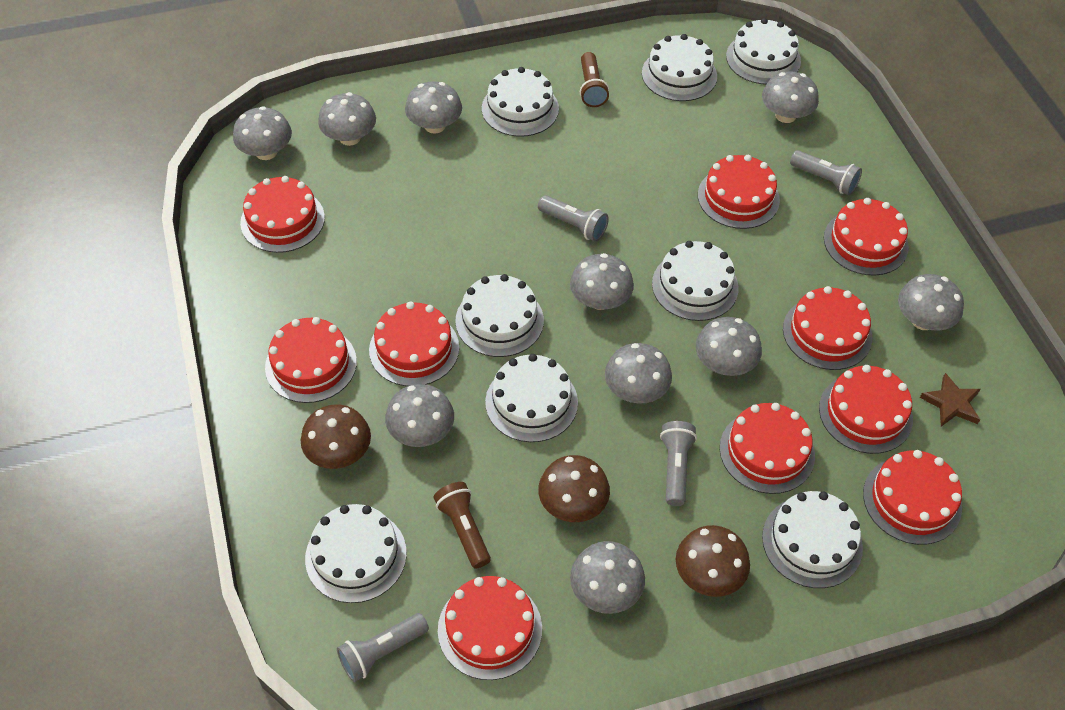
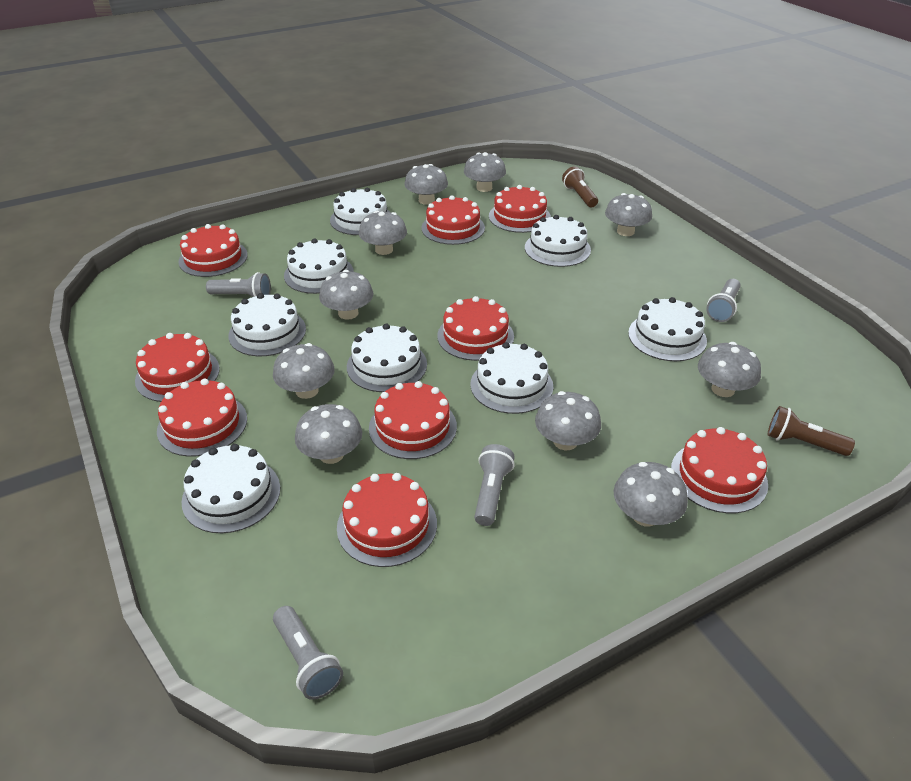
brown mushroom: [301,404,371,469] [538,455,610,522] [676,525,750,597] = 3 -> none = 0
brown star: [920,373,980,426] = 1 -> none = 0
red cake: [240,176,325,253] [265,317,357,403] [369,301,459,386] [438,576,542,680] [698,155,780,229] [720,403,815,494] [783,286,872,370] [819,365,913,454] [824,198,909,276] [863,450,962,545] = 10 -> [135,333,220,402] [157,378,247,457] [178,224,248,277] [337,473,437,567] [369,381,457,459] [422,195,485,245] [437,296,514,361] [489,185,551,233] [671,427,768,513] = 9

